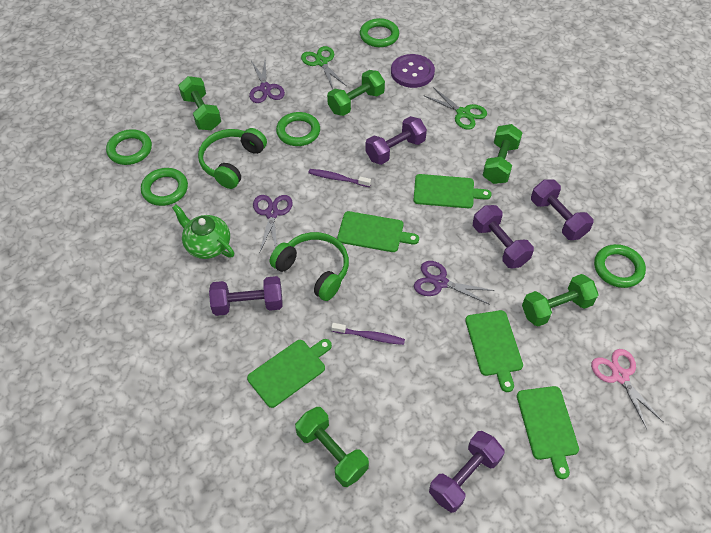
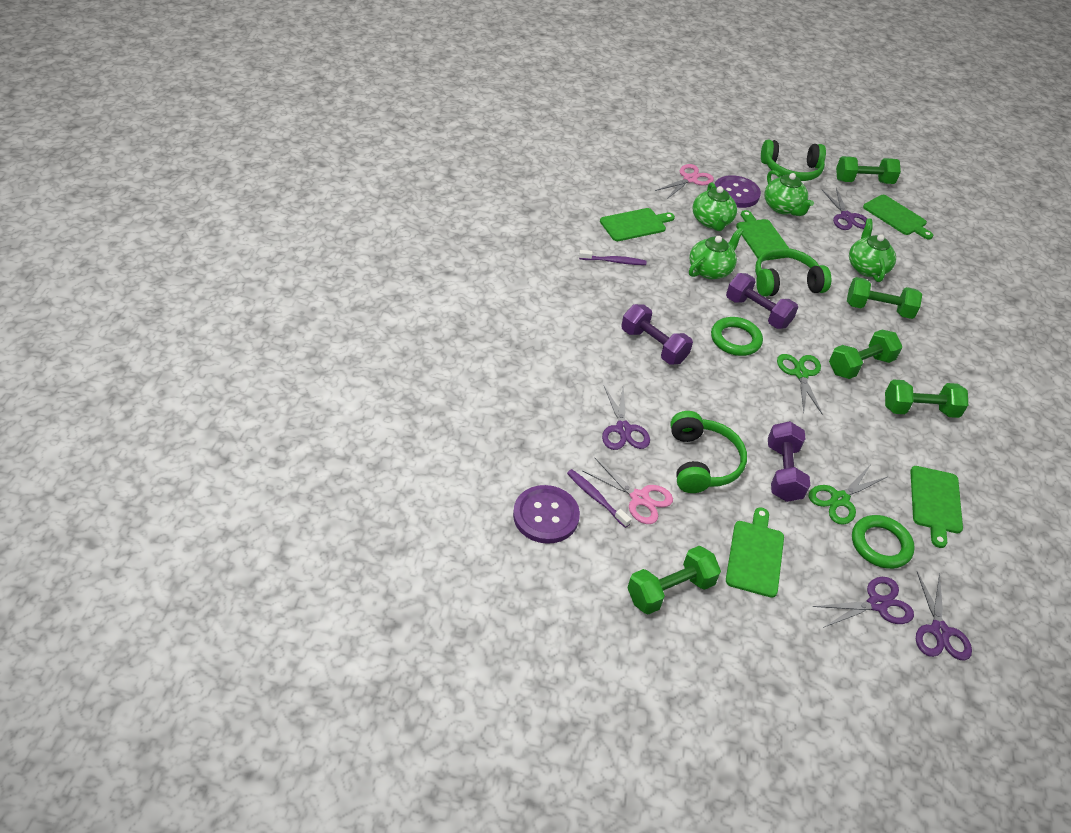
green headphones: [198,128,267,189] [270,232,349,301] = 2 -> [670,411,747,493] [755,248,831,297] [761,140,826,181] = 3
green ring: [106,129,152,165] [141,168,188,206] [276,112,320,146] [360,18,399,47] [594,244,646,288] = 5 -> [711,317,763,356] [852,515,915,569] = 2
green teapot: [172,205,234,259] = 1 -> [689,228,743,279] [693,182,737,231] [764,170,814,216] [849,218,896,282] = 4
pink scissors: [591,349,663,429] = 1 -> [583,458,673,524] [655,164,714,199] = 2
purple button: [391,54,435,88] = 1 -> [513,485,580,544] [715,175,761,208] = 2
purple dumbbell: [209,276,283,316] [365,116,427,165] [429,431,504,513] [473,205,534,268] [531,179,593,240] = 5 -> [621,304,693,365] [726,273,798,329] [768,421,810,502] = 3
purple scissors: [249,61,285,103] [253,195,293,252] [414,261,494,305] = 3 -> [602,386,650,450] [813,577,914,628] [822,188,867,230] [916,572,972,661] = 4

